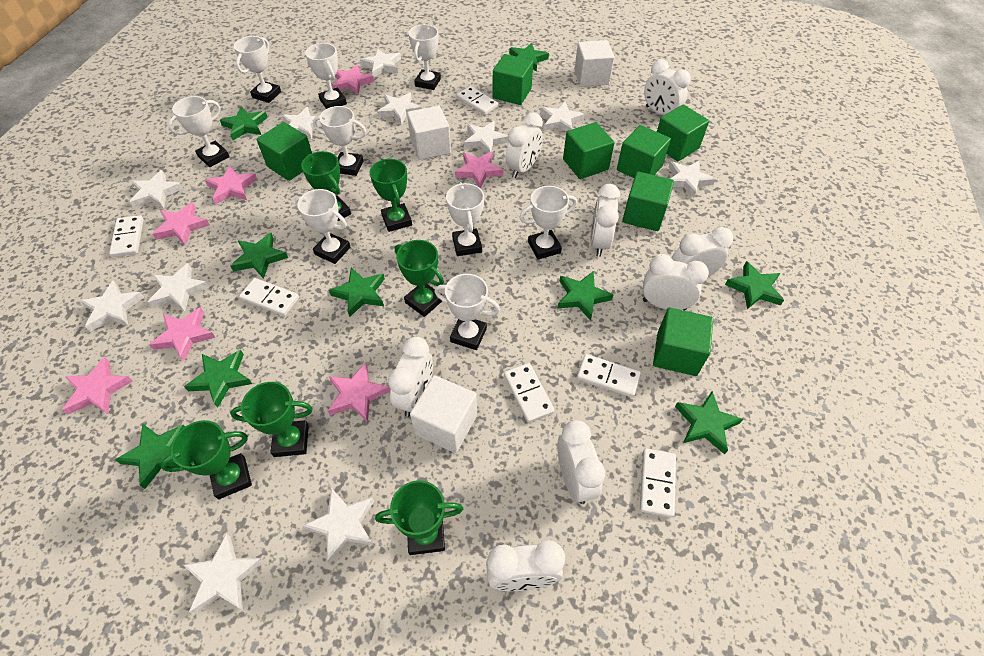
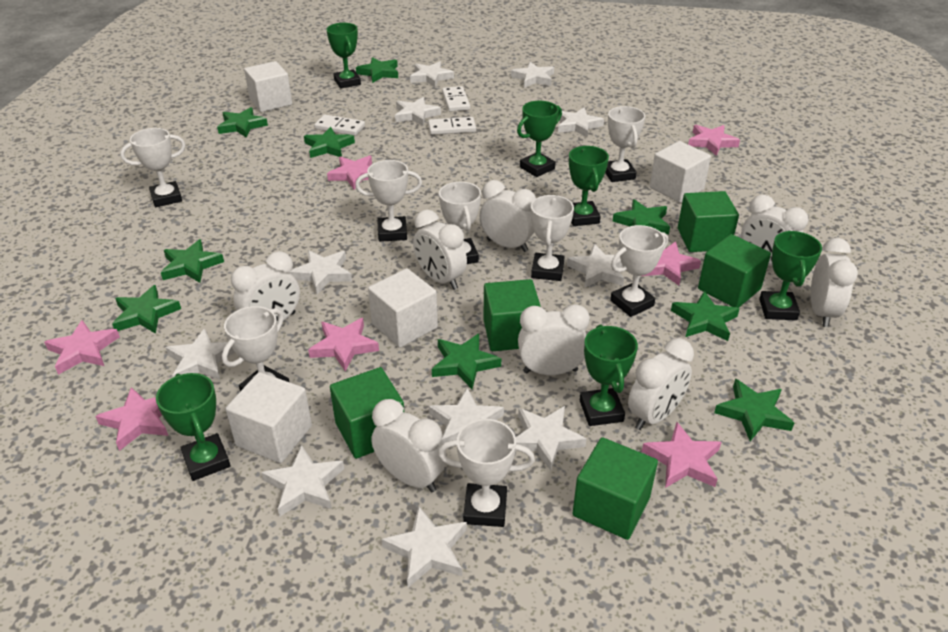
green cube: [256,122,312,181] [492,54,533,105] [563,122,615,179] [617,125,671,178] [622,172,674,231] [653,308,713,376] [657,104,709,161] = 7 -> [330,367,404,459] [484,279,541,351] [572,437,658,540] [678,191,739,252] [698,234,771,308] = 5
white cube: [407,106,451,160] [410,375,477,453] [574,40,615,87] = 3 -> [225,372,312,463] [244,61,292,112] [368,268,438,348] [650,141,711,203] = 4
white domino: [109,215,144,257] [239,278,299,316] [457,86,499,115] [504,363,555,423] [577,354,641,397] [640,448,676,518] = 6 -> [314,114,365,136] [428,117,476,135] [442,86,470,112] = 3
white trophy: [168,96,230,167] [234,36,281,103] [295,189,350,264] [305,43,347,109] [313,106,366,176] [408,24,441,90] [435,274,500,350] [446,182,484,256] [519,186,577,259] = 9 -> [120,128,186,207] [222,306,289,391] [355,160,422,242] [438,419,535,527] [439,182,481,264] [531,195,574,281] [605,106,645,182] [610,225,668,317] = 8

